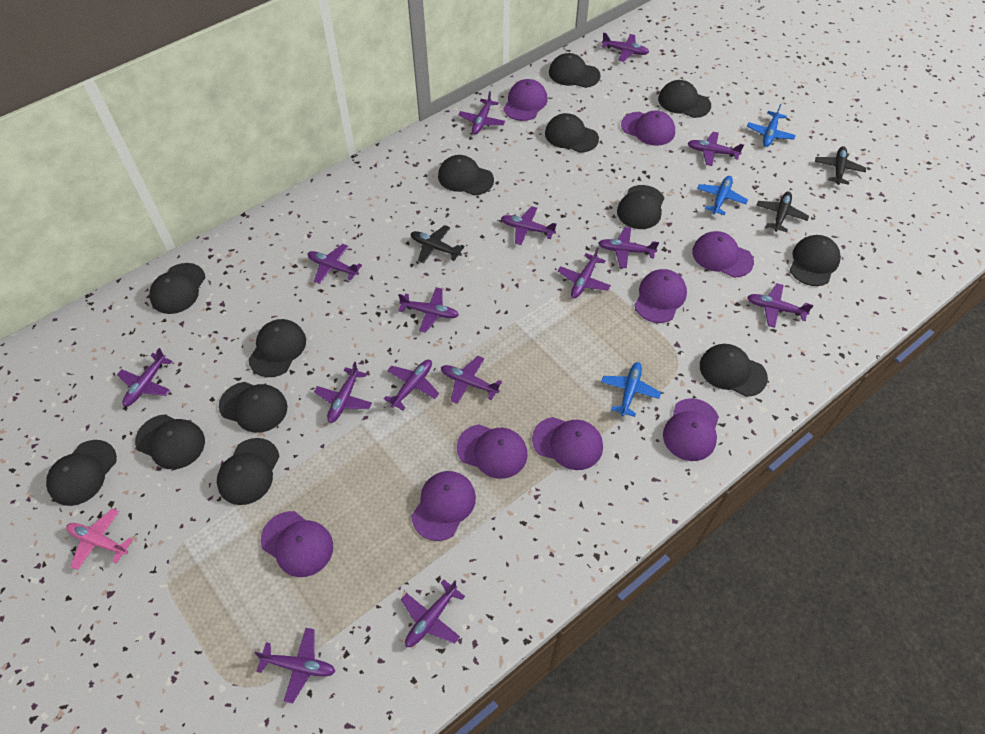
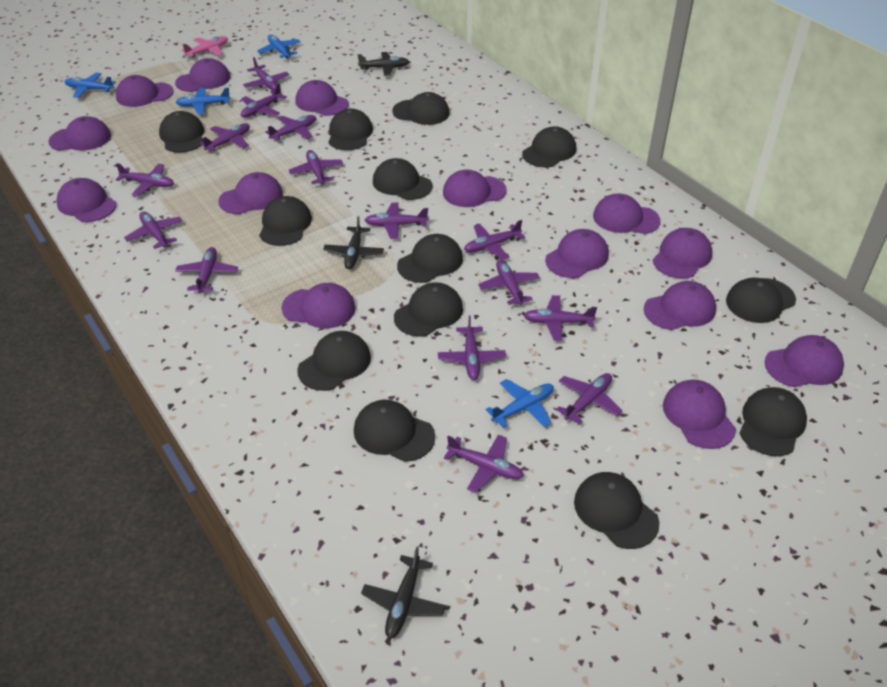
blue plane: [601,362,661,417] [697,176,748,215] [747,104,796,147] = 3 -> [64,73,116,98] [176,88,231,114] [257,34,301,59] [486,379,554,428] = 4
purple cap: [261,511,333,577] [412,471,476,541] [457,424,528,479] [504,79,548,121] [532,417,603,470] [621,110,675,146] [634,269,687,323] [663,398,719,461] [692,231,754,278] = 9 -> [48,116,111,151] [56,178,116,222] [116,75,174,107] [175,58,230,92] [219,172,283,214] [281,283,356,329] [295,80,349,116] [443,169,507,207] [545,229,609,278] [593,194,660,234] [644,281,716,330] [653,228,712,279] [663,380,736,449] [765,335,844,387] = 14

